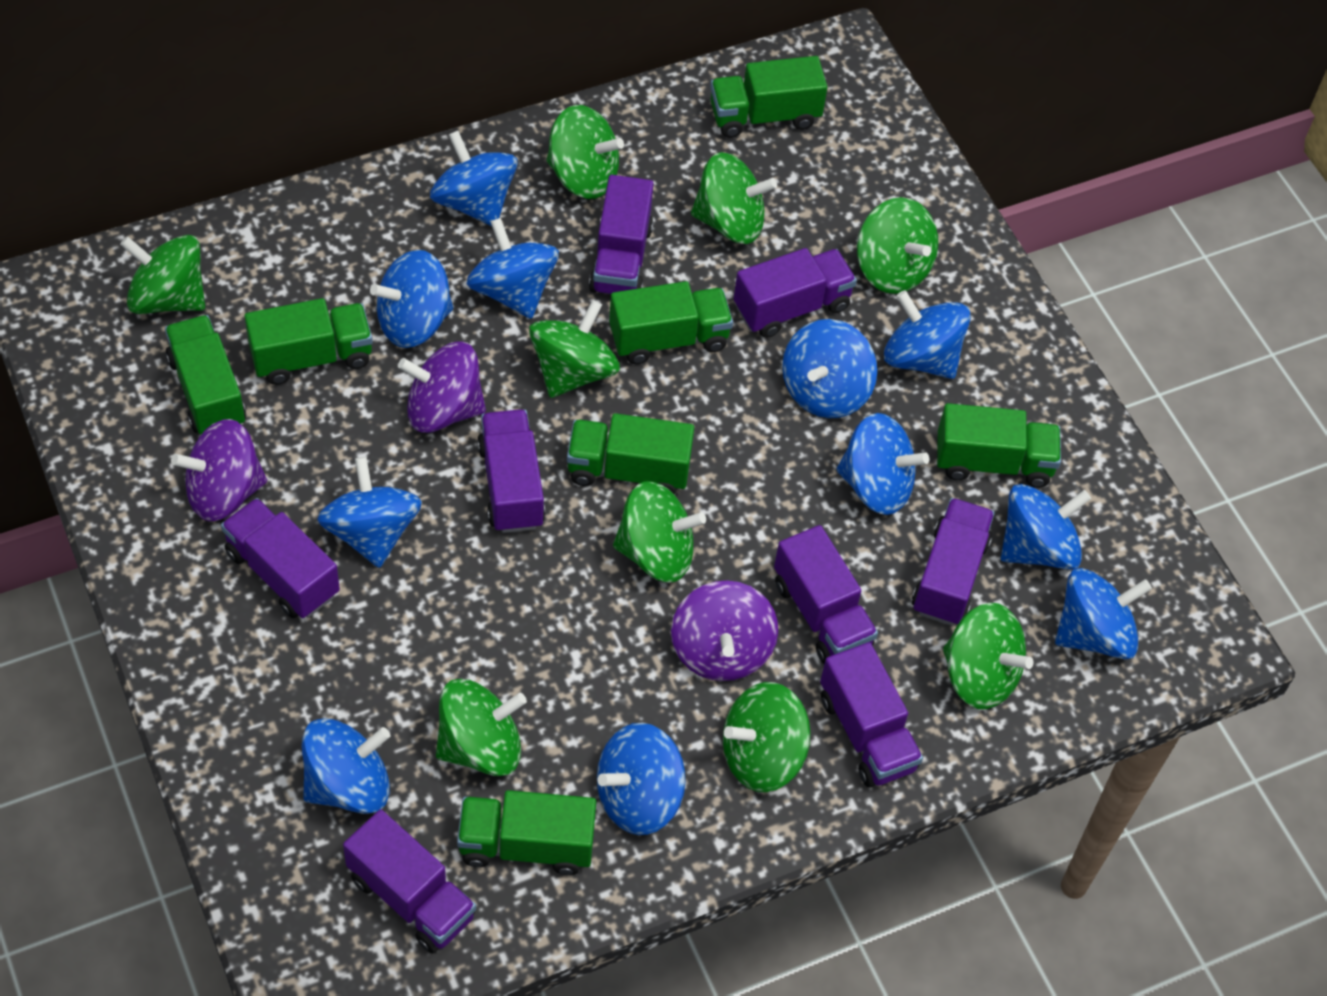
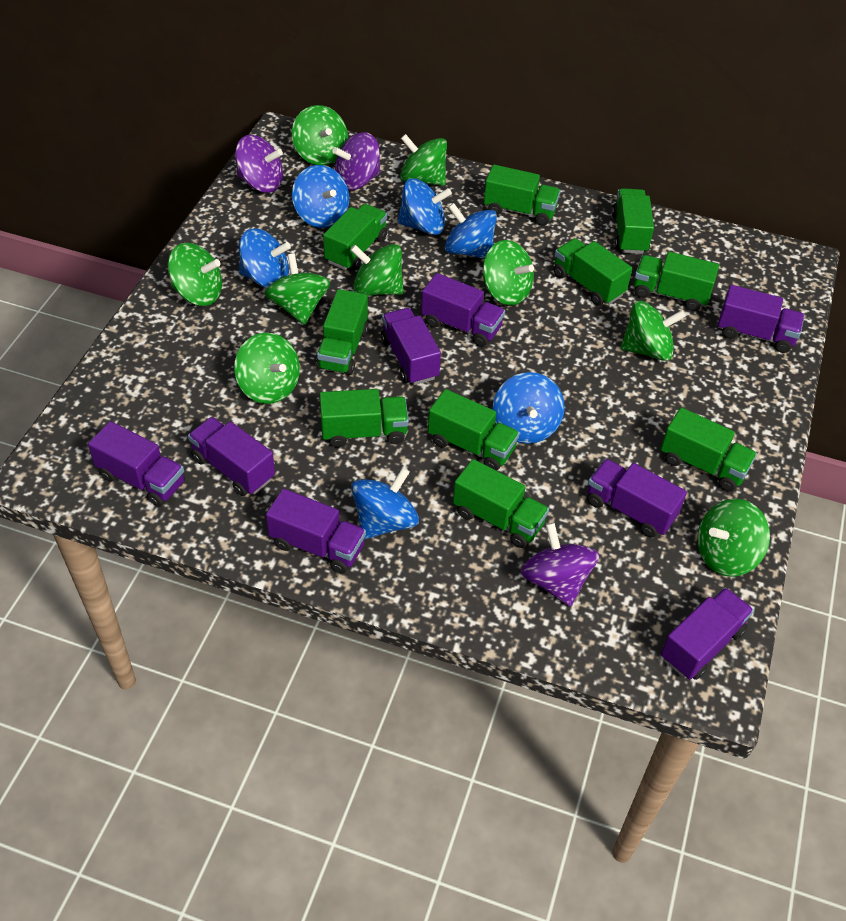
blue spinning top: [302,719,391,814] [317,457,422,568] [370,250,453,348] [430,131,518,226] [467,218,559,319] [597,723,685,835] [782,319,877,418] [837,413,929,515] [884,290,971,379] [1001,484,1091,570] [1055,568,1152,660] = 11 -> [239,228,291,288] [292,165,349,228] [351,467,419,539] [397,178,452,235] [445,203,497,259] [493,372,565,444] = 6
green truck: [165,315,246,435] [245,298,373,385] [457,790,596,875] [567,413,694,494] [609,281,733,364] [710,56,827,138] [937,403,1061,488] = 7 -> [316,289,369,375] [320,389,409,447] [323,204,387,270] [428,389,520,471] [453,459,549,548] [484,165,561,226] [554,238,632,306] [612,188,654,254] [634,252,719,311] [661,407,757,492] = 10

